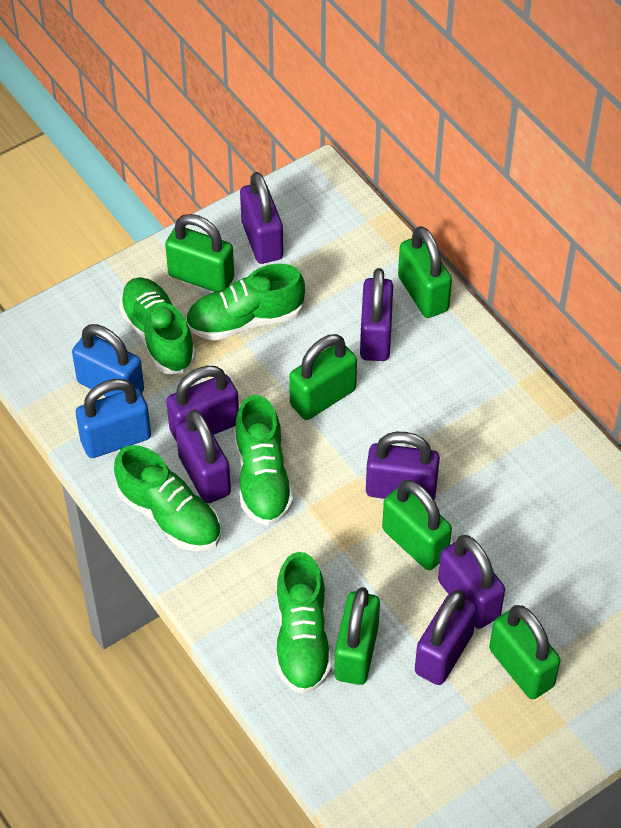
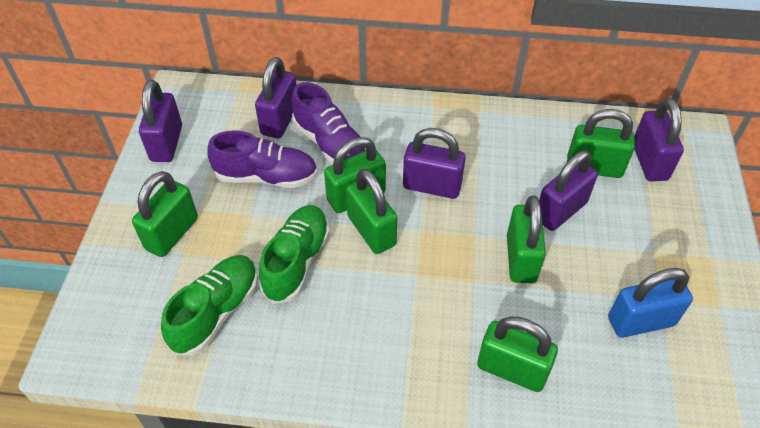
blue padlock: [72,324,144,397] [76,379,151,458] = 2 -> [608,268,693,338] = 1
green shoe: [114,445,221,551] [119,277,196,374] [186,264,305,341] [234,395,294,526] [276,552,332,694] = 5 -> [161,255,258,356] [259,205,330,304] = 2
purple padlock: [166,366,239,442] [176,410,231,504] [240,172,283,264] [360,268,393,361] [366,432,440,500] [415,590,477,685] [438,535,505,629] = 7 -> [139,80,182,162] [255,57,297,138] [403,128,466,199] [539,151,598,231] [634,98,684,182] = 5
purple shoe: none = 0 -> [207,130,318,188] [292,82,366,165] = 2

